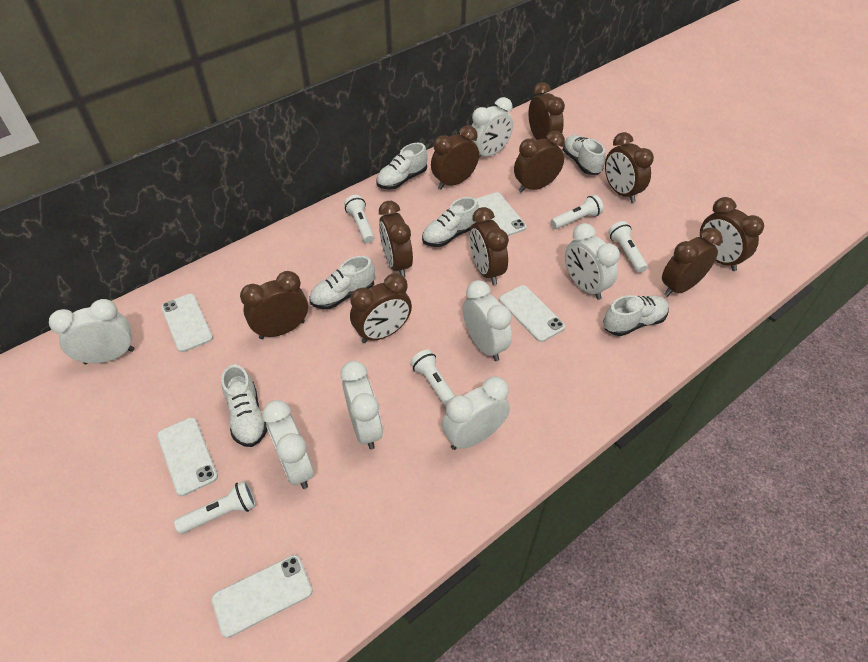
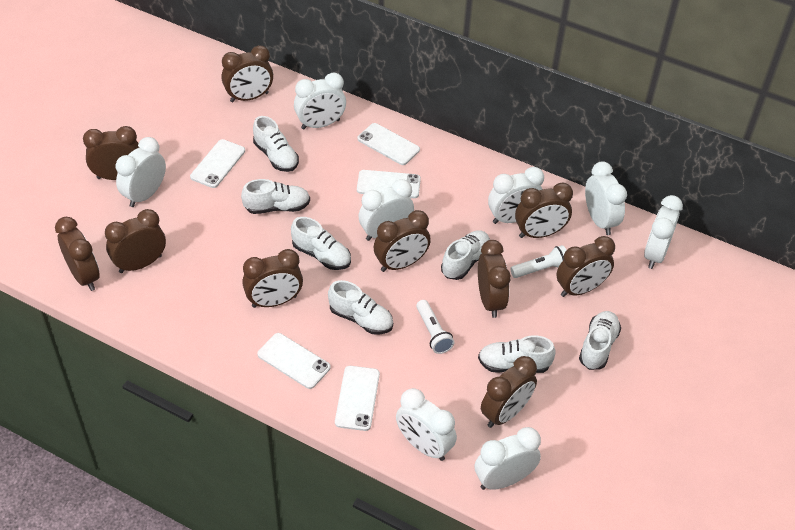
white clock: [49,299,135,364] [262,400,314,489] [340,361,383,450] [442,376,510,450] [463,280,512,361] [471,97,513,158] [565,223,620,300] = 7 -> [116,137,166,207] [294,73,346,129] [359,179,414,241] [396,388,457,461] [475,427,541,490] [488,167,544,224] [585,161,627,235] [644,195,683,269] = 8
white flashlight: [174,481,256,534] [344,195,374,243] [410,349,455,407] [551,195,604,229] [608,221,648,273] = 5 -> [416,300,455,354] [510,245,566,278] = 2
white shoe: [221,364,267,447] [309,256,375,309] [376,143,427,189] [422,197,479,247] [563,135,605,175] [603,295,669,336] = 6 -> [241,179,310,214] [253,116,299,172] [291,217,351,270] [328,280,393,335] [441,230,490,280] [478,335,556,373] [579,311,621,370] = 7

